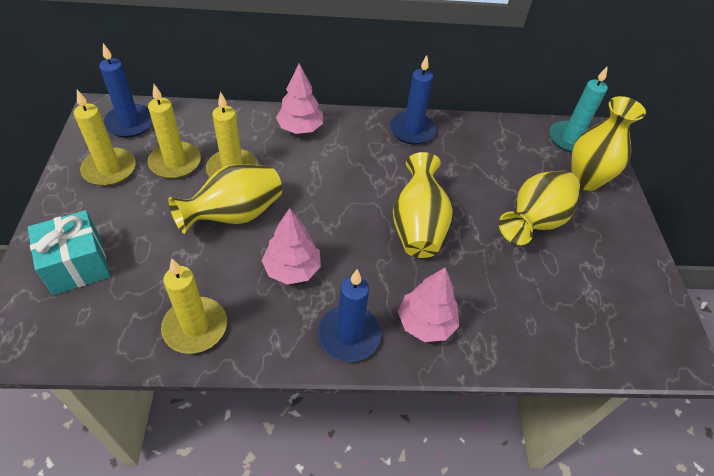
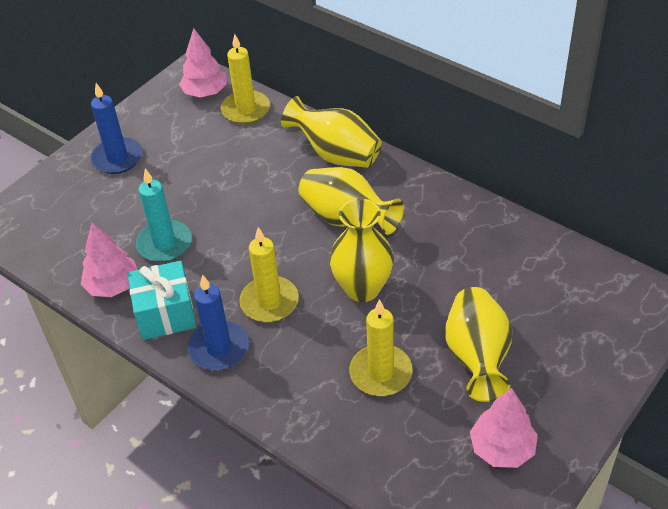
blue candle: [99,43,152,138] [318,269,381,362] [390,55,436,144] = 3 -> [91,83,142,174] [188,275,249,370] = 2
yellow candle: [74,90,136,186] [148,84,201,179] [161,258,227,354] [206,92,258,177] = 4 -> [221,34,270,124] [239,227,299,322] [349,299,413,396] = 3

